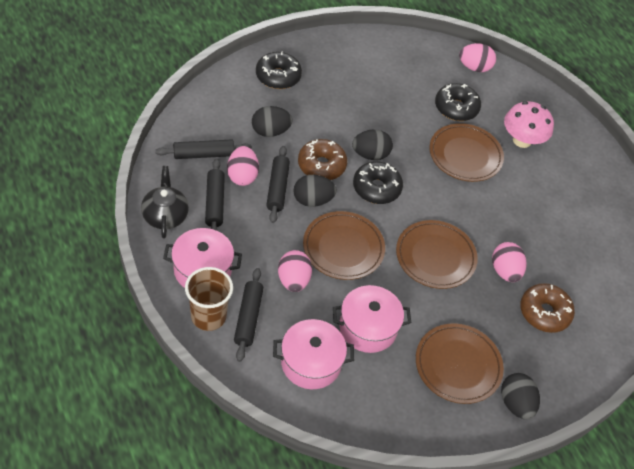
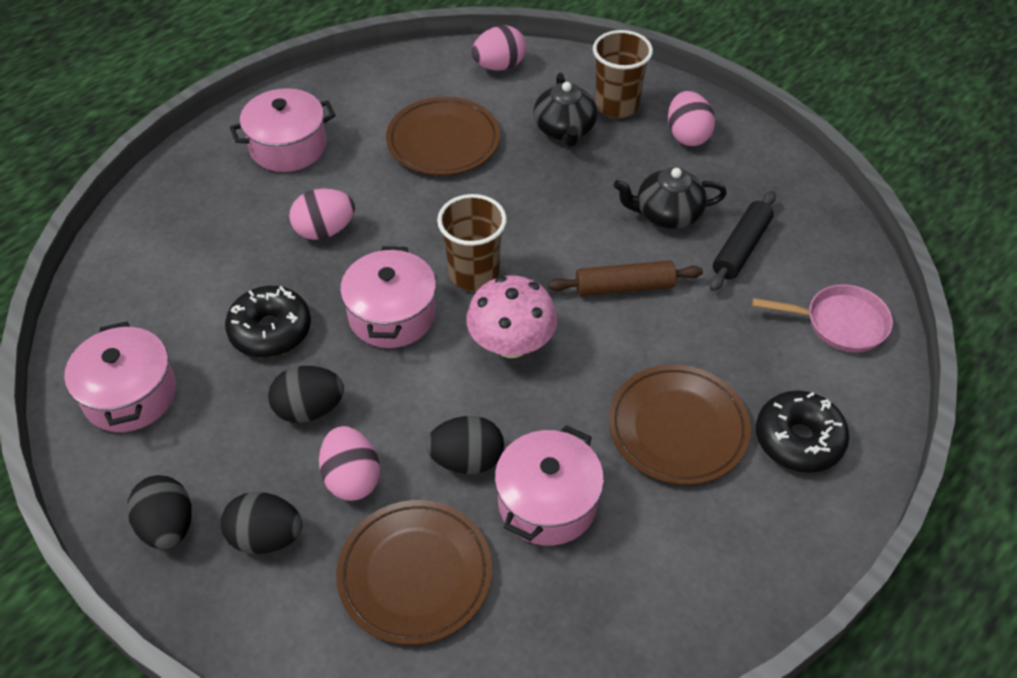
black donut: [256,51,302,89] [353,161,403,204] [435,83,481,121] = 3 -> [225,286,311,358] [756,390,849,473] = 2
black rolling pin: [155,140,252,159] [205,159,225,231] [234,268,263,362] [266,146,290,223] = 4 -> [710,191,776,291] = 1
black teapot: [141,166,189,239] = 1 -> [533,73,598,147] [613,167,727,229] = 2
brown cup: [185,267,233,331] = 1 -> [437,194,507,291] [593,30,653,118] = 2
brown donut: [298,139,347,180] [520,283,575,333] = 2 -> none = 0
brown plate: [303,211,385,280] [396,220,478,289] [416,323,504,404] [429,123,504,182] = 4 -> [336,500,492,645] [386,97,500,175] [609,365,751,485] = 3
brown rolling pin: none = 0 -> [548,260,703,296] = 1
pink pan: none = 0 -> [752,284,893,352] = 1
pink pot: [163,228,242,288] [273,319,354,389] [333,285,411,353] = 3 -> [64,321,176,432] [230,88,336,172] [340,246,436,348] [495,425,604,546] = 4

